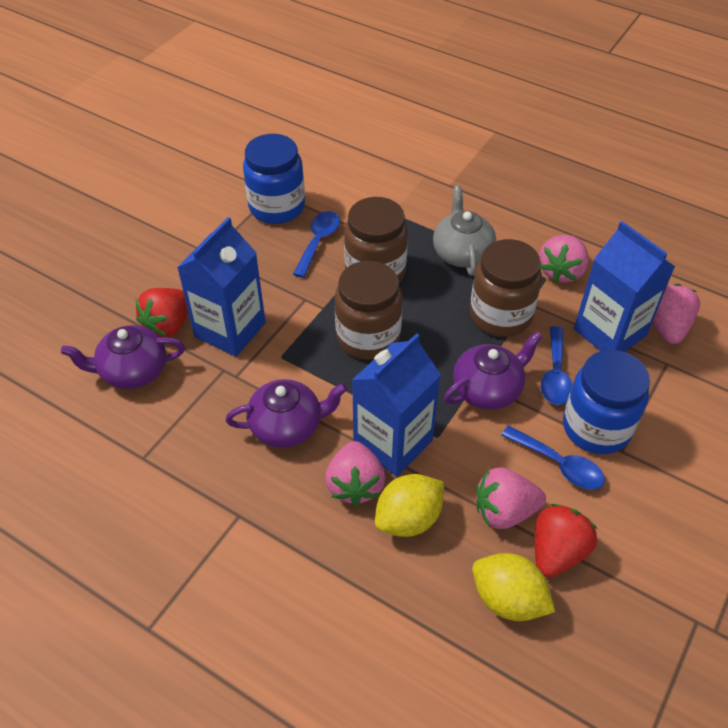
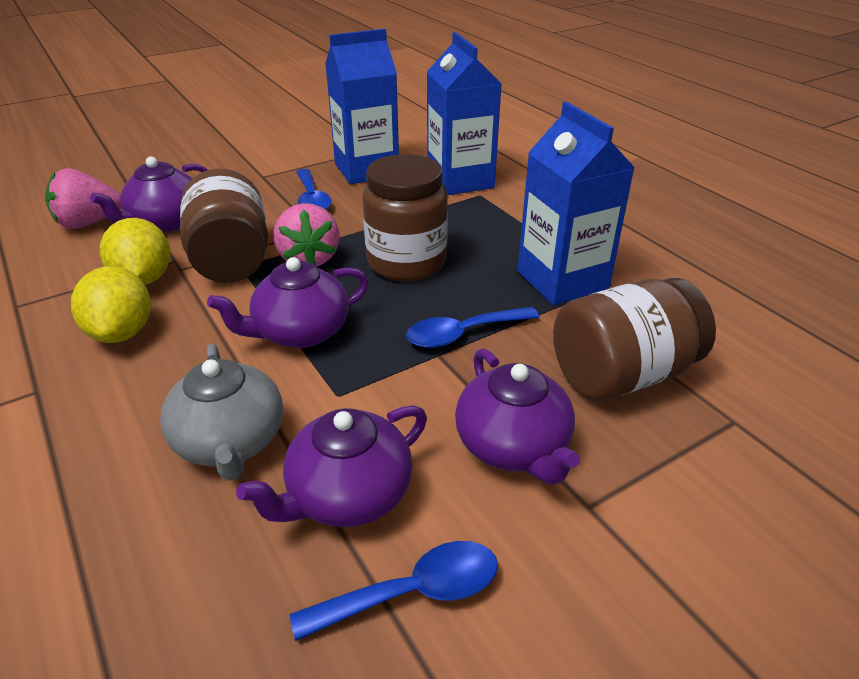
blue jar: [243,134,305,224] [563,350,650,454] = 2 -> none = 0
pink strawberry: [325,441,385,506] [476,467,546,529] [539,235,589,283] [652,284,700,344] = 4 -> [45,168,121,229] [274,203,340,267] = 2
purple teapot: [61,325,185,389] [225,379,347,448] [444,332,543,410] = 3 -> [90,157,207,232] [207,257,369,348] [236,405,427,527] [455,348,580,485] = 4
red strawberry: [136,288,188,338] [535,504,597,578] = 2 -> none = 0

